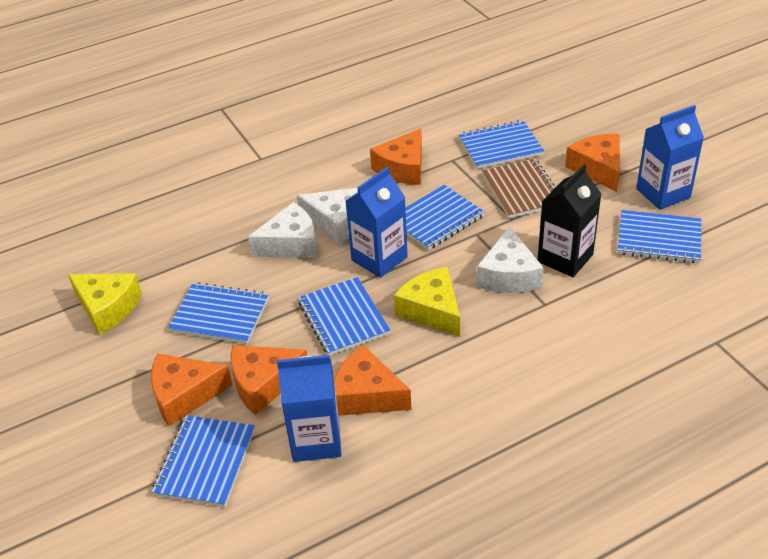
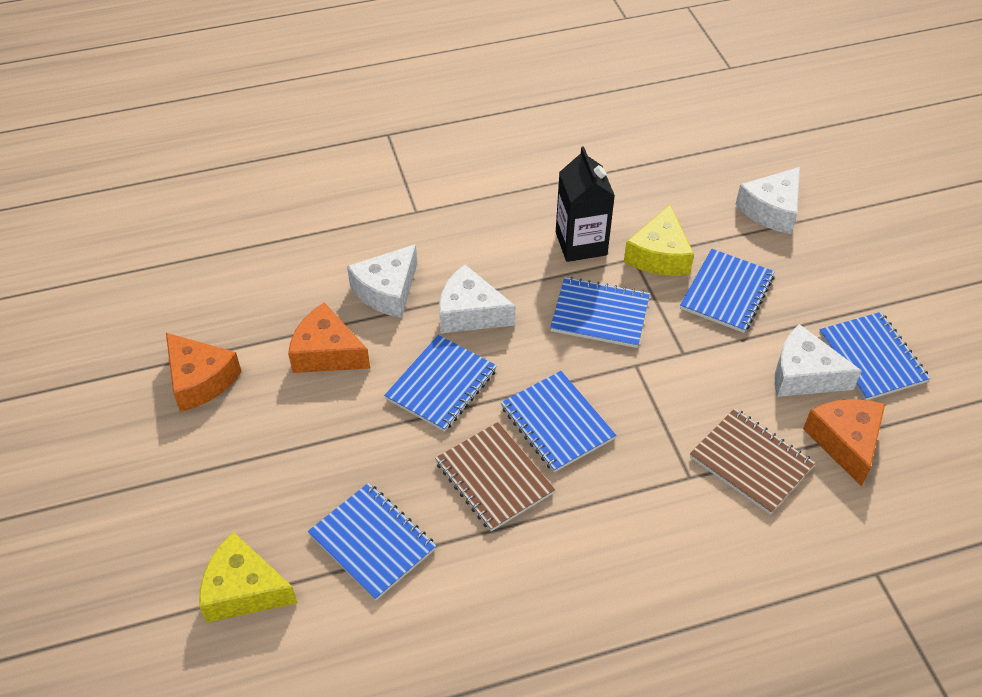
blue carton: [277,355,342,462] [346,167,408,278] [636,105,704,210] = 3 -> none = 0
brown notebook: [482,159,556,218] = 1 -> [435,422,555,531] [690,408,815,514] = 2
orange cheese: [151,353,232,426] [230,345,307,415] [334,345,411,416] [370,129,422,185] [565,134,620,192] = 5 -> [166,333,242,412] [288,303,370,373] [803,399,885,486] = 3
white cheese: [248,202,317,258] [297,188,358,245] [477,226,544,293] = 3 -> [347,244,417,318] [439,264,515,333] [735,167,800,234] [775,324,862,397] = 4

